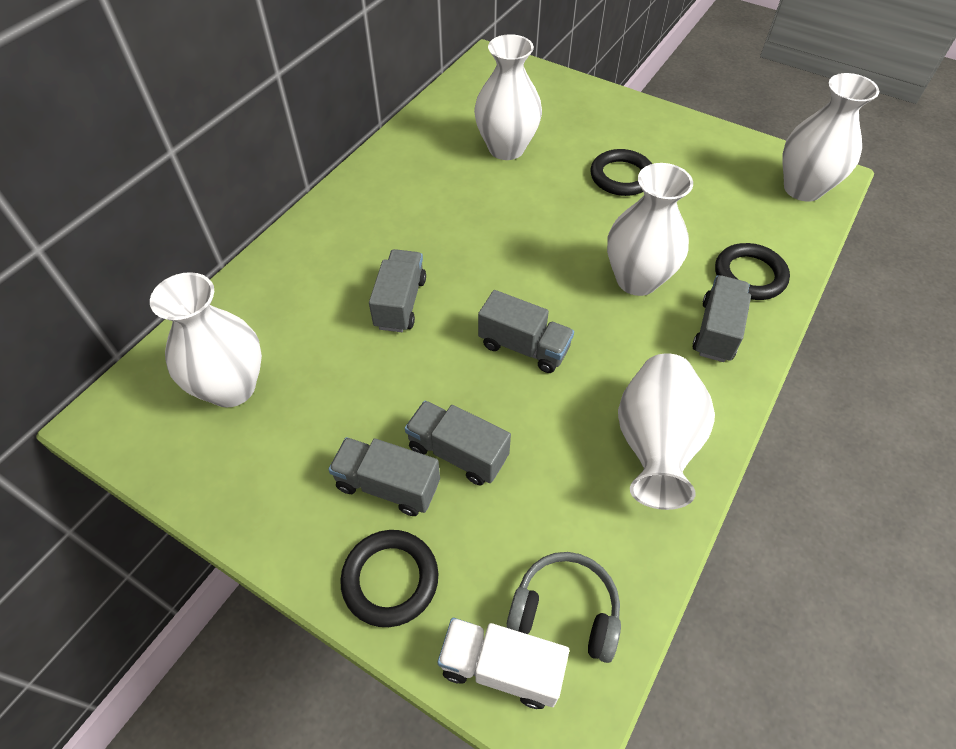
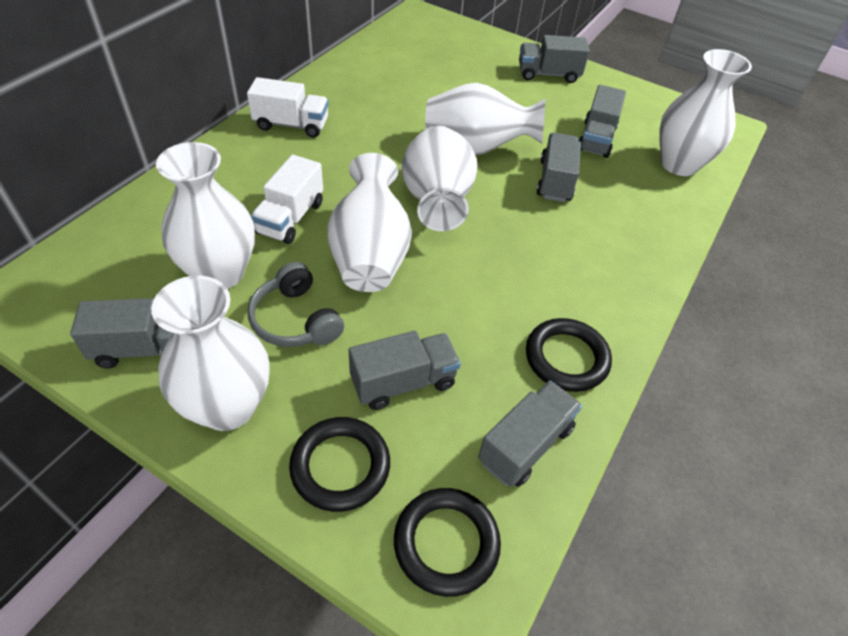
grey truck: [328,437,440,516] [369,249,426,332] [405,400,511,485] [478,290,574,373] [692,275,751,362] = 5 -> [70,298,173,368] [349,331,461,410] [478,381,582,487] [519,35,590,83] [536,133,581,202] [578,85,626,158] = 6
white truck: [437,618,569,709] = 1 -> [247,77,329,138] [251,155,323,244] = 2
white vase: [150,272,262,408] [474,34,542,160] [607,163,693,296] [618,353,715,510] [783,73,879,201] = 5 -> [151,276,270,431] [156,142,255,289] [327,153,412,292] [402,125,478,231] [425,83,546,155] [659,49,752,176] = 6

